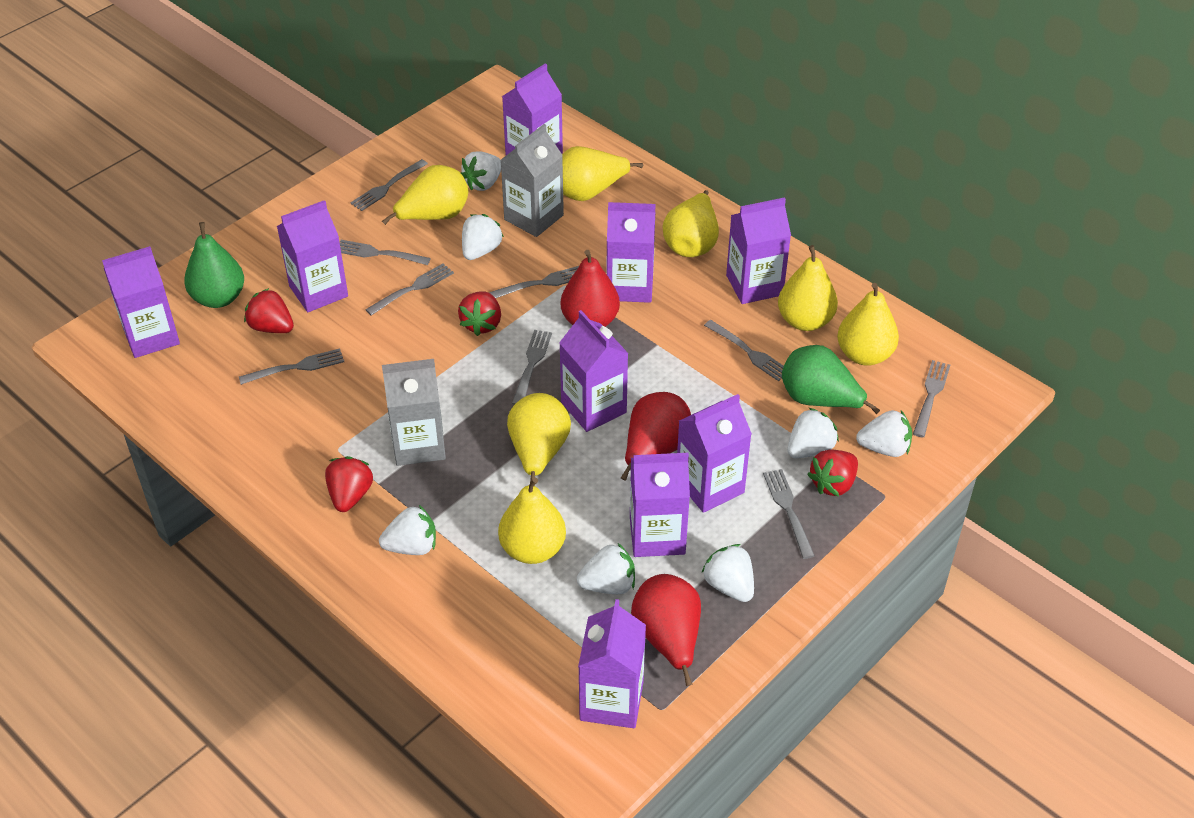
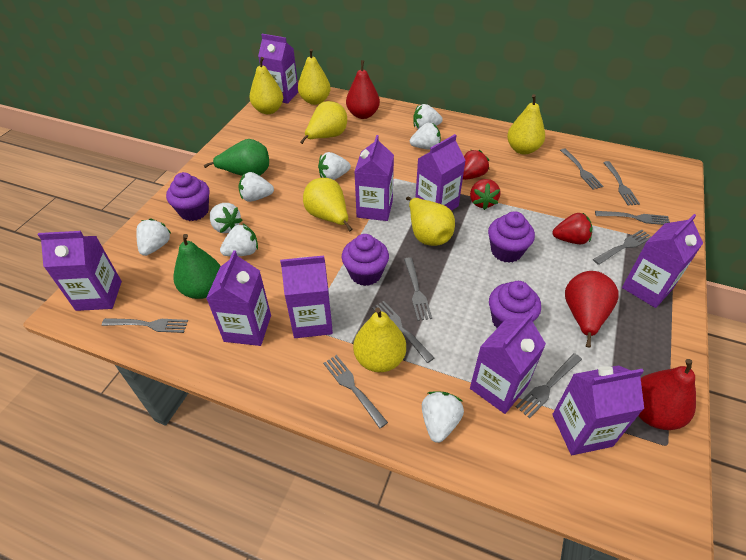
grey carton: [382,359,446,466] [501,124,564,237] = 2 -> none = 0
purple cupcake: none = 0 -> [166,172,210,221] [342,234,389,286] [488,211,535,263] [489,281,541,328] = 4
red strawberry: [244,288,294,333] [325,456,373,512] [458,291,501,336] [807,449,858,497] = 4 -> [463,150,489,180] [470,179,500,210] [553,213,592,244] = 3
white strawberry: [379,505,436,555] [461,151,501,191] [462,214,504,260] [577,543,635,594] [702,544,754,602] [788,408,839,458] [856,410,912,457] = 7 -> [136,219,172,256] [210,203,242,233] [220,223,258,256] [238,172,274,202] [318,152,351,180] [410,123,441,150] [413,104,443,129] [422,391,464,443] = 8

